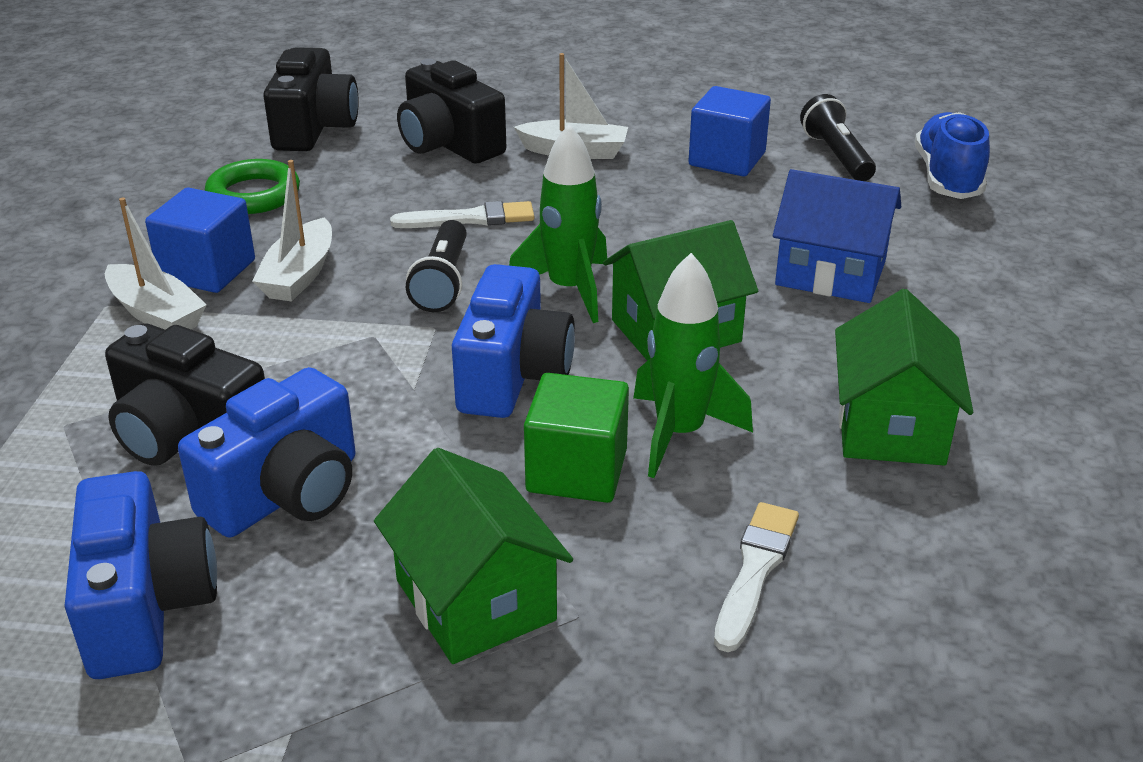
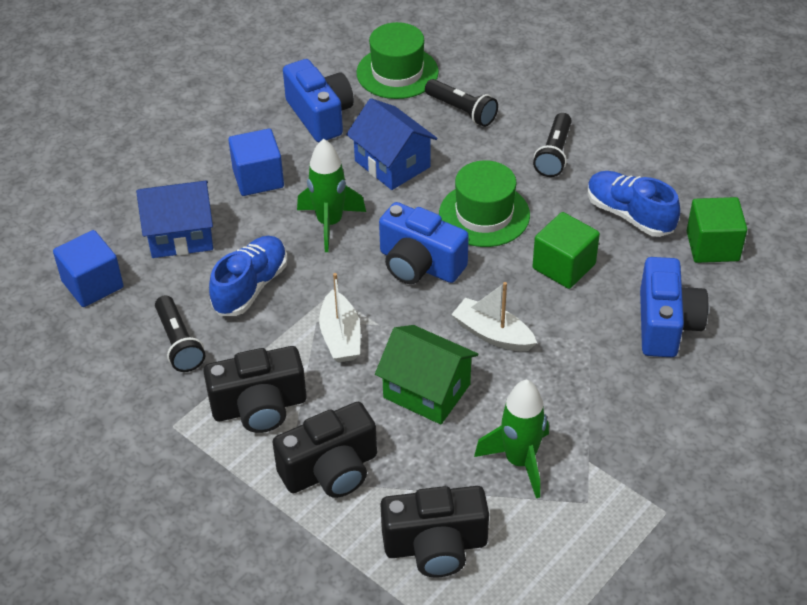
black flashlight: [406,220,467,312] [800,94,876,181] = 2 -> [155,295,205,372] [425,79,498,127] [533,113,572,177] = 3
blue house: [773,169,901,303] = 1 -> [136,180,213,258] [346,98,437,190] = 2
blue shoe: [915,112,990,199] = 1 -> [209,236,287,316] [588,171,680,237] = 2
green cube: [524,373,629,503] = 1 -> [532,212,600,289] [687,197,747,263] = 2
green hat: none = 0 -> [356,22,439,99] [439,160,530,247] = 2
green house: [374,448,573,664] [603,220,758,361] [835,289,973,466] = 3 -> [375,325,478,425] = 1
green ring: [205,159,300,214] = 1 -> none = 0
white boat: [105,198,207,330] [252,160,332,302] [514,53,628,159] = 3 -> [319,273,361,363] [451,282,537,351] = 2
white brush: [390,201,534,228] [714,502,799,652] = 2 -> none = 0

